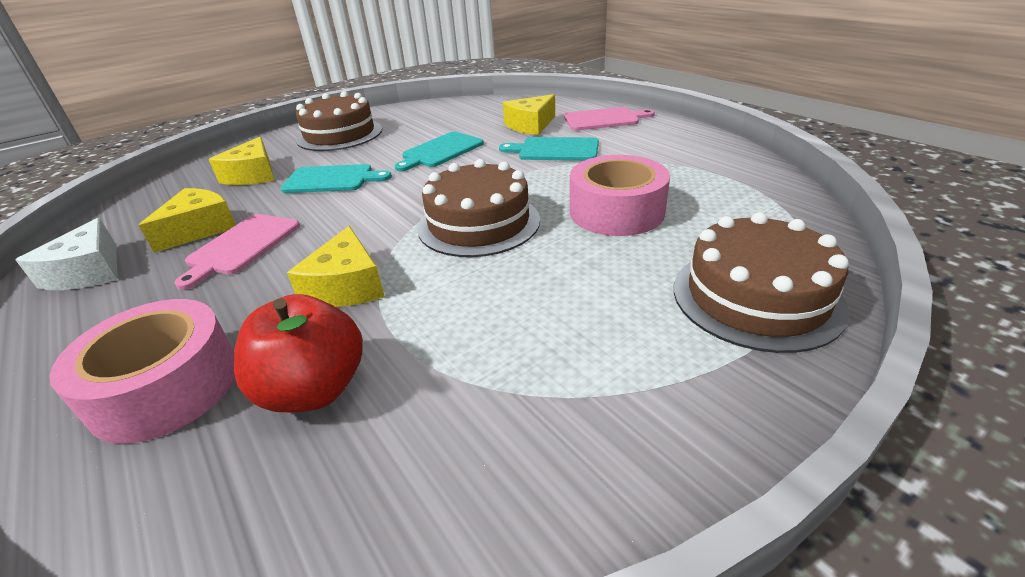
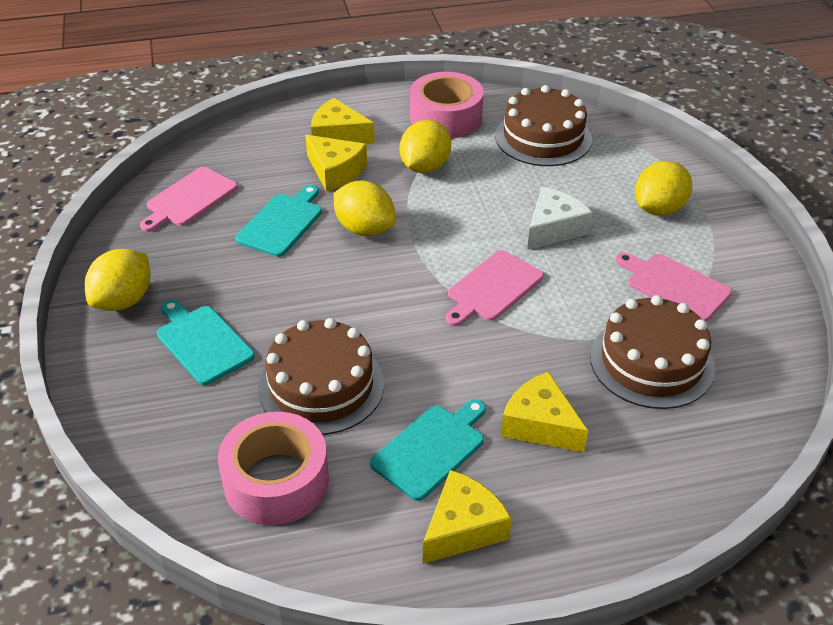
pink cutting board: [174,214,300,290] [564,107,655,131] = 2 -> [140,167,238,232] [446,250,544,326] [616,252,732,322] = 3
red apple: [234,294,363,413] = 1 -> none = 0
yellow lemon: none = 0 -> [85,249,151,311] [333,180,396,236] [399,120,451,173] [635,161,692,216] = 4

